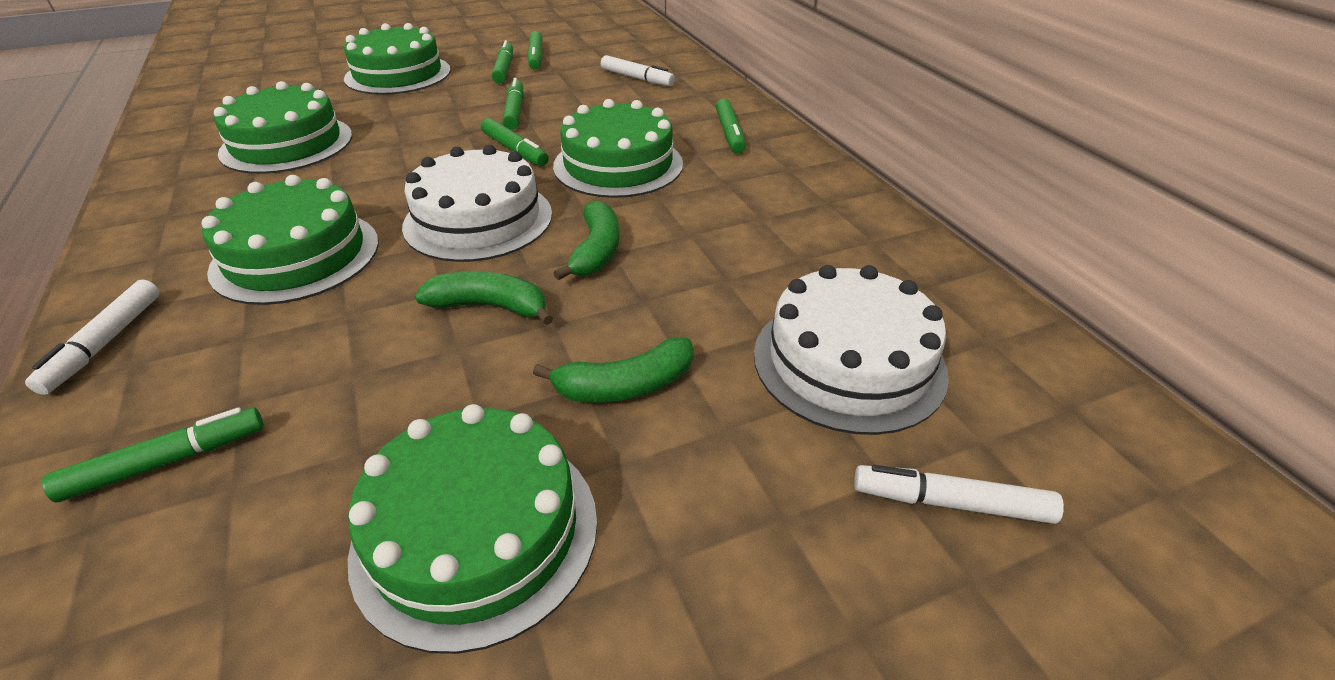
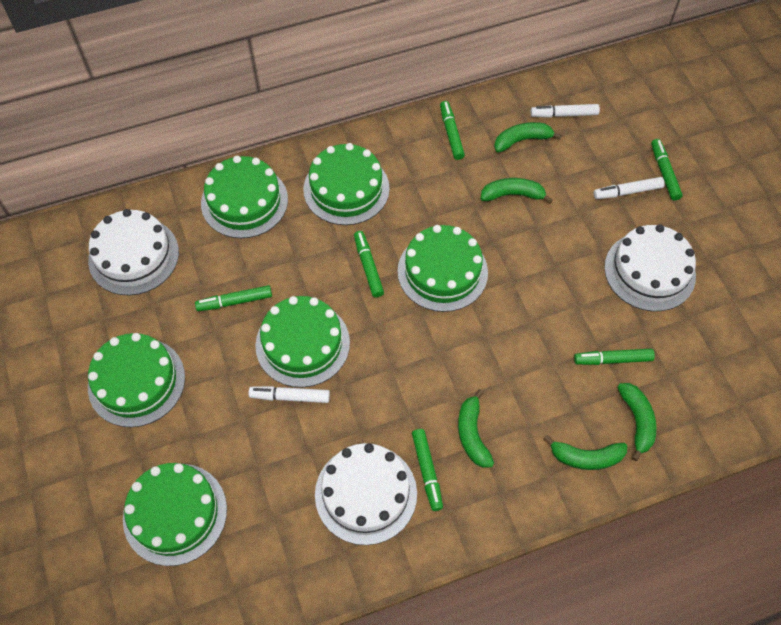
green banana: [415,271,553,325] [533,337,694,402] [554,200,619,280] = 3 -> [458,389,494,468] [480,178,553,203] [494,122,562,153] [544,435,627,470] [618,383,656,461] = 5
green cake: [202,175,379,305] [214,81,352,174] [344,23,451,95] [348,404,597,654] [553,99,683,198] = 5 -> [88,333,185,427] [123,463,227,566] [201,156,288,238] [255,296,350,387] [303,143,390,225] [398,225,488,312] = 6
white cake: [402,145,552,262] [754,265,949,435] = 2 -> [88,209,179,295] [315,443,417,545] [604,224,696,311] = 3

